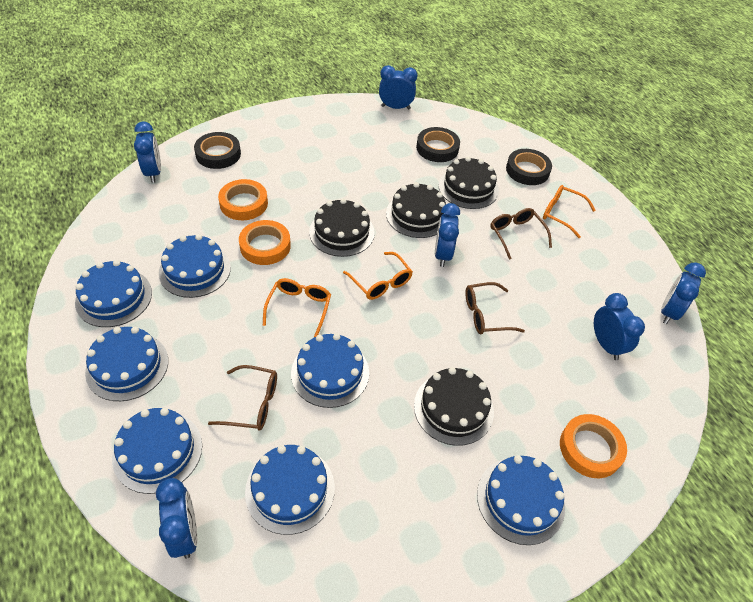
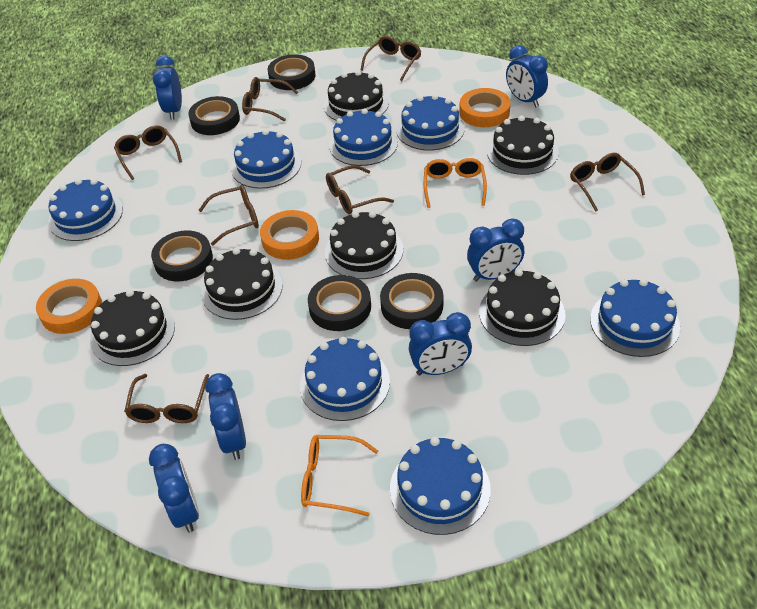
black cake: [309,198,375,257] [386,182,446,238] [414,367,494,446] [439,157,499,209] = 4 -> [90,290,175,366] [201,248,283,320] [324,70,389,121] [325,211,403,279] [479,269,566,346] [487,116,559,175] = 6
black tape: [194,132,241,169] [416,127,460,162] [506,149,552,185] = 3 -> [151,230,213,281] [188,96,240,135] [268,54,316,90] [308,275,371,331] [380,273,443,329] = 5
brown glasses: [208,365,277,431] [465,282,525,334] [490,208,552,260] = 3 -> [114,125,182,180] [124,374,210,423] [199,185,259,246] [242,77,298,121] [326,165,394,214] [361,36,421,81] [570,153,645,212] = 7
orange glasses: [263,278,331,337] [343,252,413,300] [543,185,596,238] = 3 -> [301,435,378,517] [424,158,487,208] = 2

